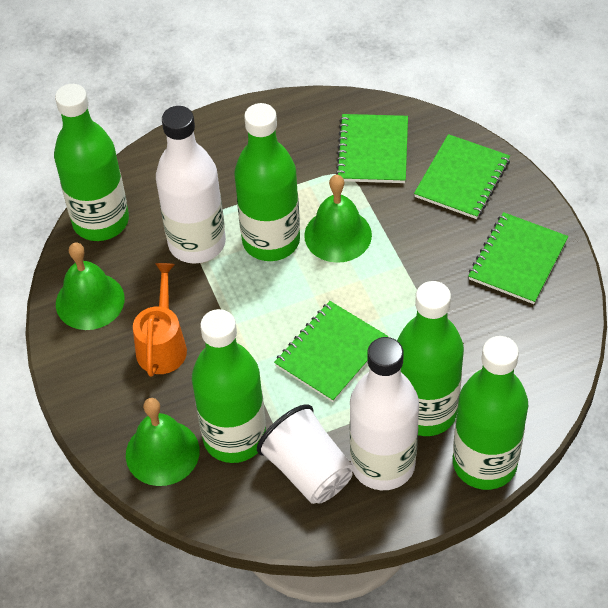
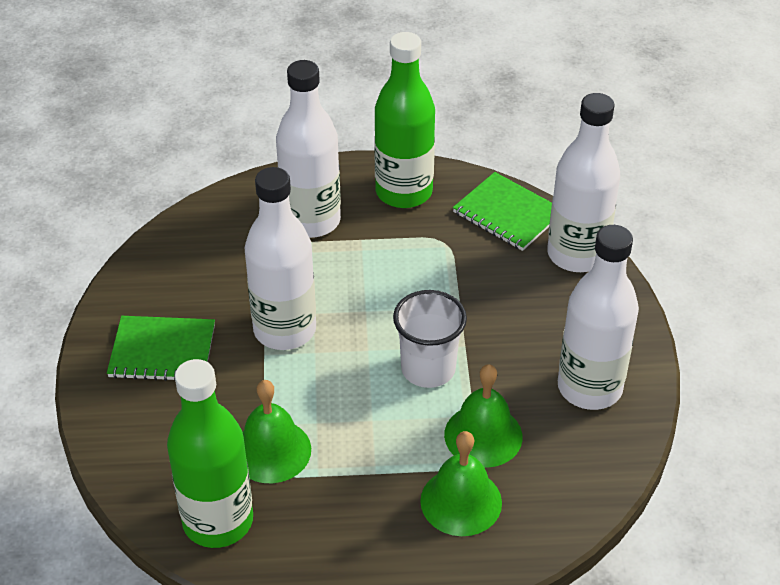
green bottle: [54,84,129,241] [192,309,266,463] [234,103,300,261] [397,281,464,436] [453,336,528,490] = 5 -> [167,359,253,548] [374,32,435,208] = 2
green notebook: [274,301,388,402] [336,114,408,183] [414,134,510,219] [469,212,568,304] = 4 -> [107,316,215,381] [453,172,552,251] = 2
orange watering can: [133,263,187,377] = 1 -> none = 0
white bottle: [156,106,226,264] [350,337,419,490] = 2 -> [244,167,316,350] [276,60,341,238] [547,93,620,272] [558,225,639,410] = 4

